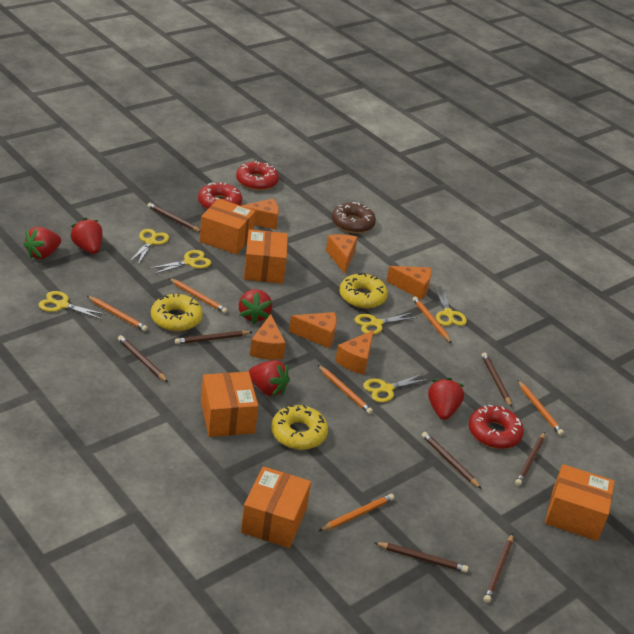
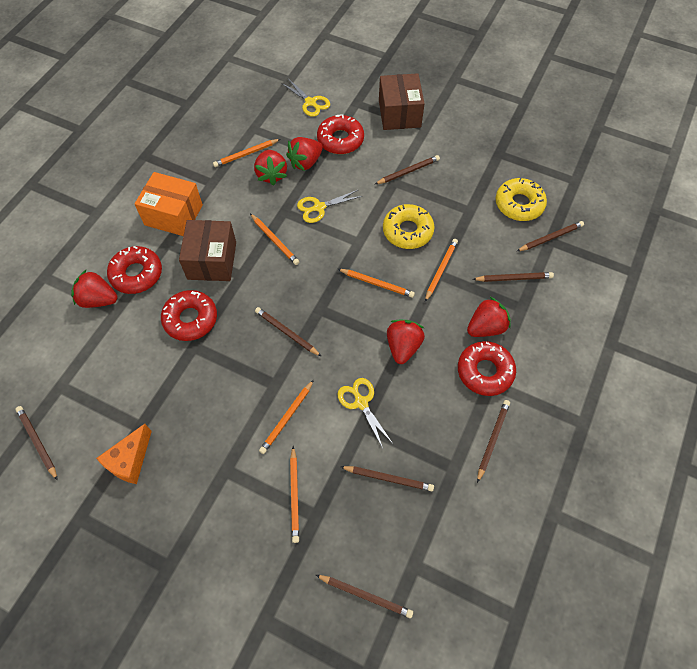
brown box: none = 0 -> [179,220,236,281] [379,73,425,130] = 2
brown donut: [332,202,376,233] = 1 -> none = 0
orange box: [200,199,256,255] [201,372,258,437] [241,466,311,548] [244,229,288,284] [545,464,615,541] = 5 -> [134,172,203,236] = 1
orange cheese: [241,199,279,230] [250,314,286,360] [289,312,337,348] [326,234,358,274] [335,330,374,375] [386,266,431,300] = 6 -> [96,424,152,484] = 1
red donut: [198,182,242,209] [236,161,279,191] [469,405,524,449] = 3 -> [107,246,162,294] [161,290,217,341] [317,114,364,154] [458,341,516,396] = 4
yellow donut: [151,293,203,332] [271,405,328,450] [339,273,388,309] = 3 -> [383,204,435,249] [496,178,547,221] = 2
yellow scissors: [38,291,107,320] [129,229,169,264] [148,250,211,274] [355,312,418,335] [363,373,429,403] [434,287,467,326] = 6 -> [281,79,330,117] [297,190,362,223] [337,378,393,448] = 3

